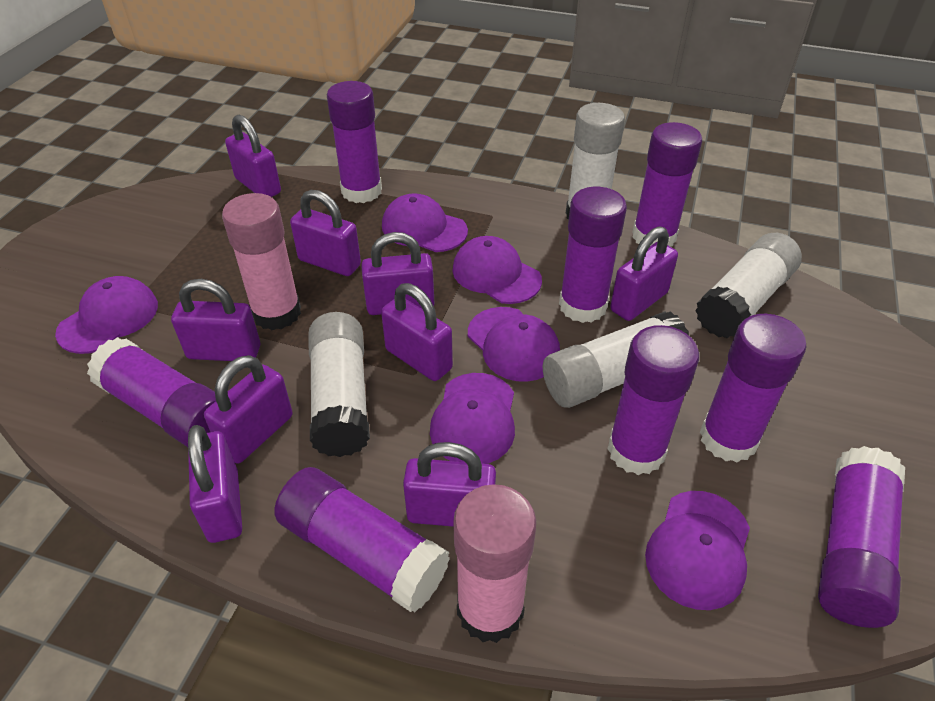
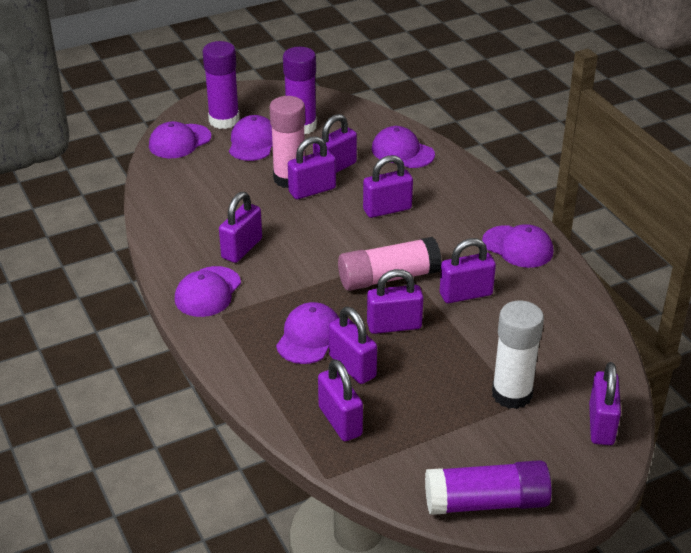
purple glue stick: [87,337,216,447] [274,467,450,612] [327,81,382,203] [559,187,627,323] [608,325,699,475] [632,122,702,247] [700,314,807,463] [818,446,905,628] = 8 -> [203,41,240,129] [283,47,317,134] [425,460,552,515] = 3
white glue stick: [309,312,370,457] [543,311,689,408] [566,103,625,219] [695,233,802,339] = 4 -> [492,301,544,409] = 1

